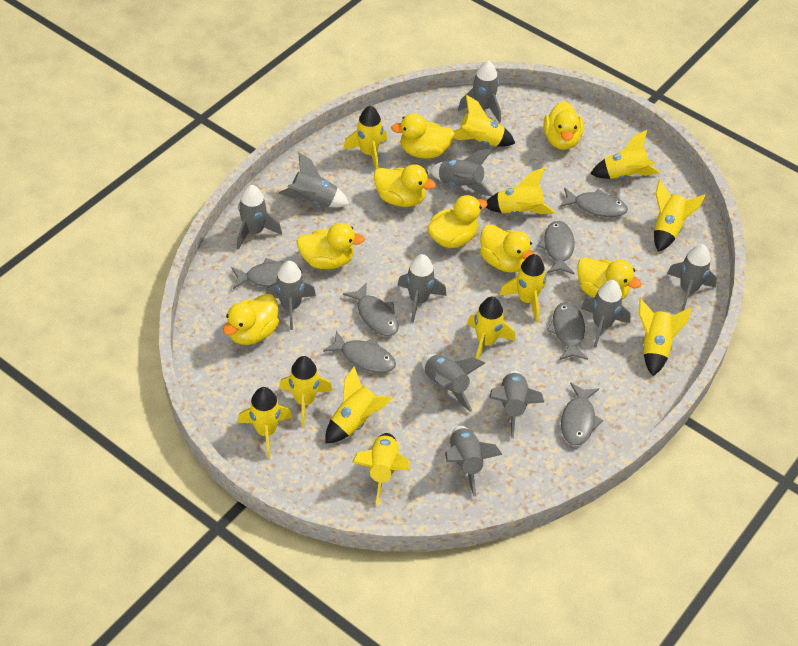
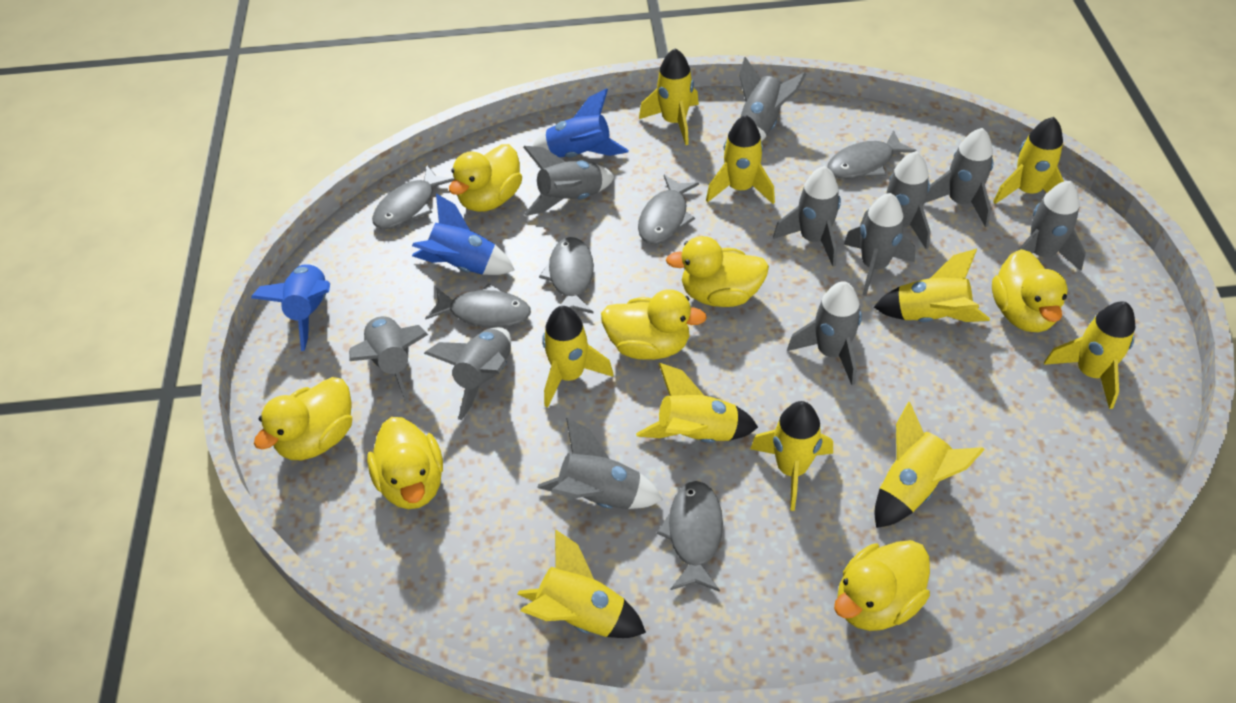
blue rocket: none = 0 -> [251,263,330,351] [412,193,514,275] [533,88,629,158] = 3
grey fish: [231,258,302,289] [323,330,396,373] [343,282,399,336] [538,221,575,274] [547,302,588,360] [560,188,628,217] [561,382,603,445] = 7 -> [372,166,455,229] [425,284,531,328] [539,237,594,314] [638,175,699,244] [657,481,723,592] [827,130,916,179] = 6
yellow duck: [223,294,279,345] [296,223,365,269] [374,164,436,207] [391,113,455,159] [427,195,487,248] [480,225,534,272] [544,101,584,150] [577,257,642,300] = 8 -> [254,377,352,460] [367,417,443,509] [449,144,522,212] [601,289,707,360] [666,236,769,307] [834,540,930,631] [992,249,1068,332] = 7
yellow rocket: [238,387,292,458] [279,356,332,427] [326,366,393,443] [343,106,387,170] [352,433,409,505] [454,95,515,147] [467,297,515,360] [486,167,555,214] [499,254,547,322] [590,130,660,179] [639,298,691,376] [654,180,706,252] = 12 -> [518,529,646,638] [542,306,614,408] [636,363,758,443] [639,48,699,145] [706,115,775,204] [750,401,833,511] [874,249,990,322] [875,402,985,528] [993,117,1064,204] [1044,302,1135,409] = 10

